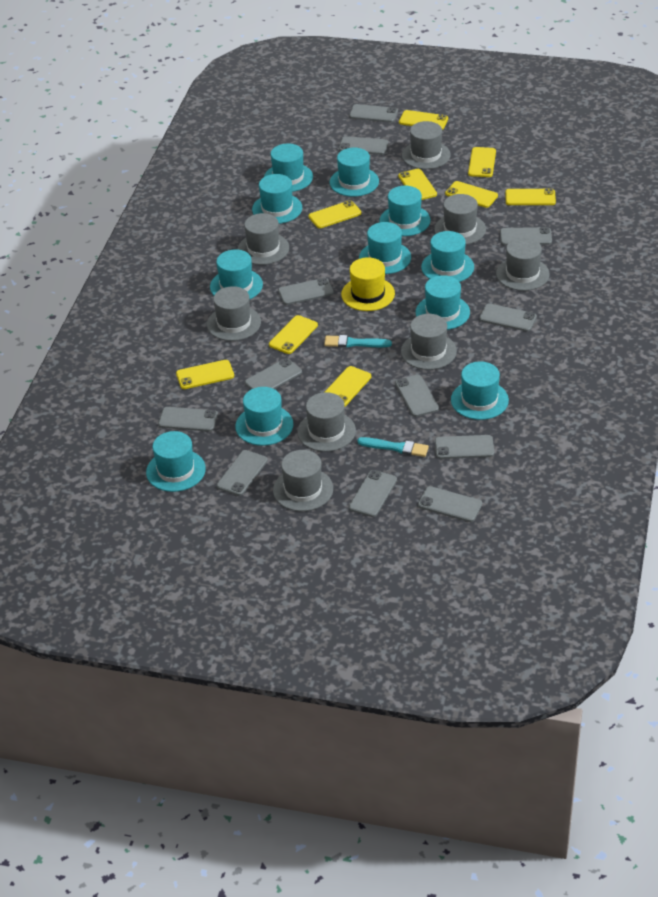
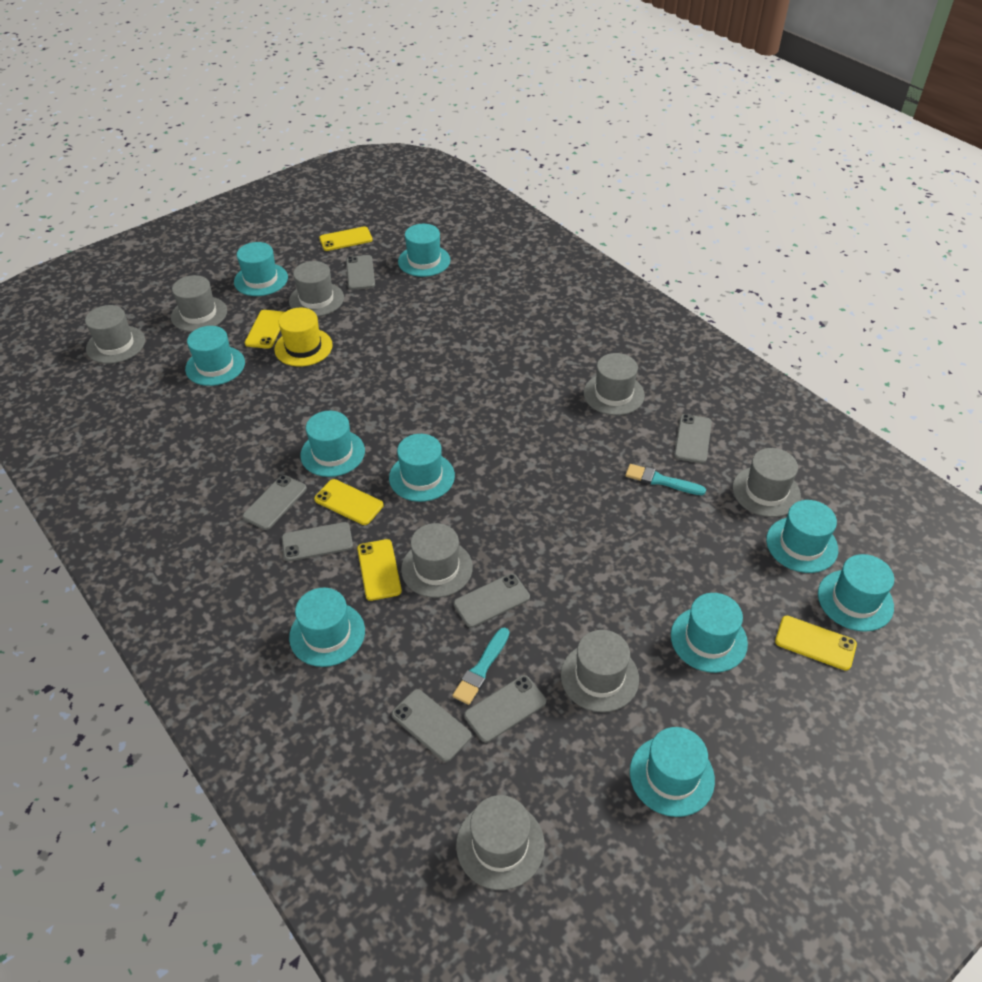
grey phone: [158,407,218,432] [217,450,268,496] [245,358,302,389] [278,278,334,305] [339,136,388,155] [349,104,398,122] [349,470,397,517] [395,375,439,417] [418,486,482,522] [435,435,494,459] [479,304,537,331] [500,227,552,245] = 12 -> [243,475,307,530] [282,522,353,561] [346,255,375,290] [391,689,472,762] [454,574,530,628] [464,675,546,743] [674,414,712,463] = 7
turquoise hat: [146,431,206,492] [210,249,263,300] [235,387,293,446] [252,174,302,224] [264,143,313,192] [330,148,379,197] [359,222,411,274] [379,185,431,236] [416,275,470,330] [421,231,474,282] [451,361,509,420] = 11 -> [185,326,245,386] [234,242,288,296] [289,588,365,667] [300,411,365,477] [389,434,455,502] [398,224,450,277] [630,727,715,817] [671,593,748,673] [766,500,838,573] [818,554,894,632] = 10
yellow phone: [176,360,234,389] [269,315,318,354] [308,200,361,228] [325,366,371,406] [398,169,437,200] [399,110,448,130] [445,181,498,208] [468,147,496,177] [505,188,556,205] = 9 -> [245,310,284,349] [314,479,383,525] [319,226,373,251] [357,539,402,601] [775,616,857,671] = 5

